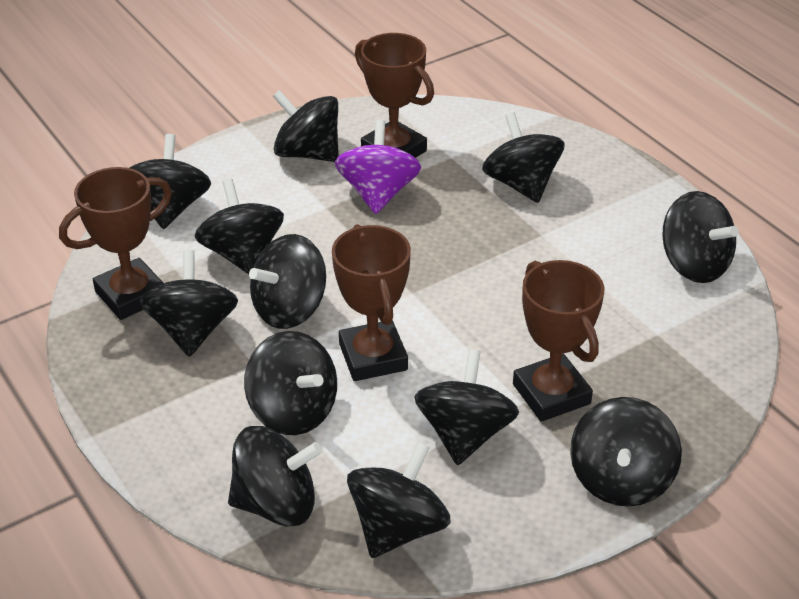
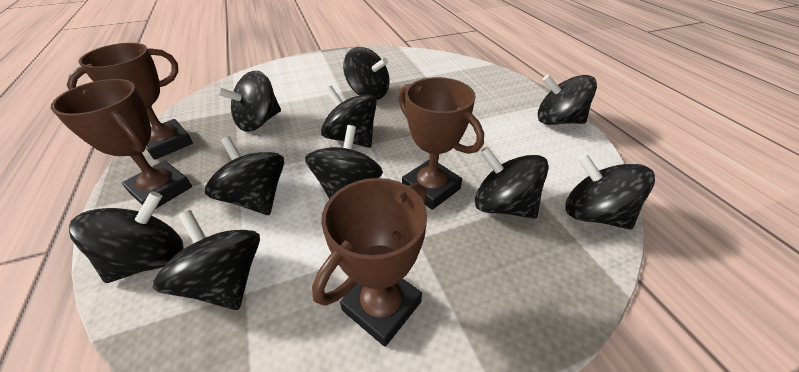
black spinning top: [130,134,211,229] [139,250,238,357] [195,179,284,274] [228,426,323,527] [244,331,337,435] [249,234,326,329] [273,90,339,162] [347,442,451,558] [414,349,519,465] [482,112,565,203] [570,397,682,507] [662,191,739,283] = 12 -> [69,192,184,283] [153,210,260,310] [205,136,284,215] [217,71,281,132] [305,125,383,199] [321,86,377,148] [343,47,389,100] [475,147,548,219] [538,75,597,125] [565,153,655,229] = 10
purple spinning top: [335,120,421,214] = 1 -> none = 0

